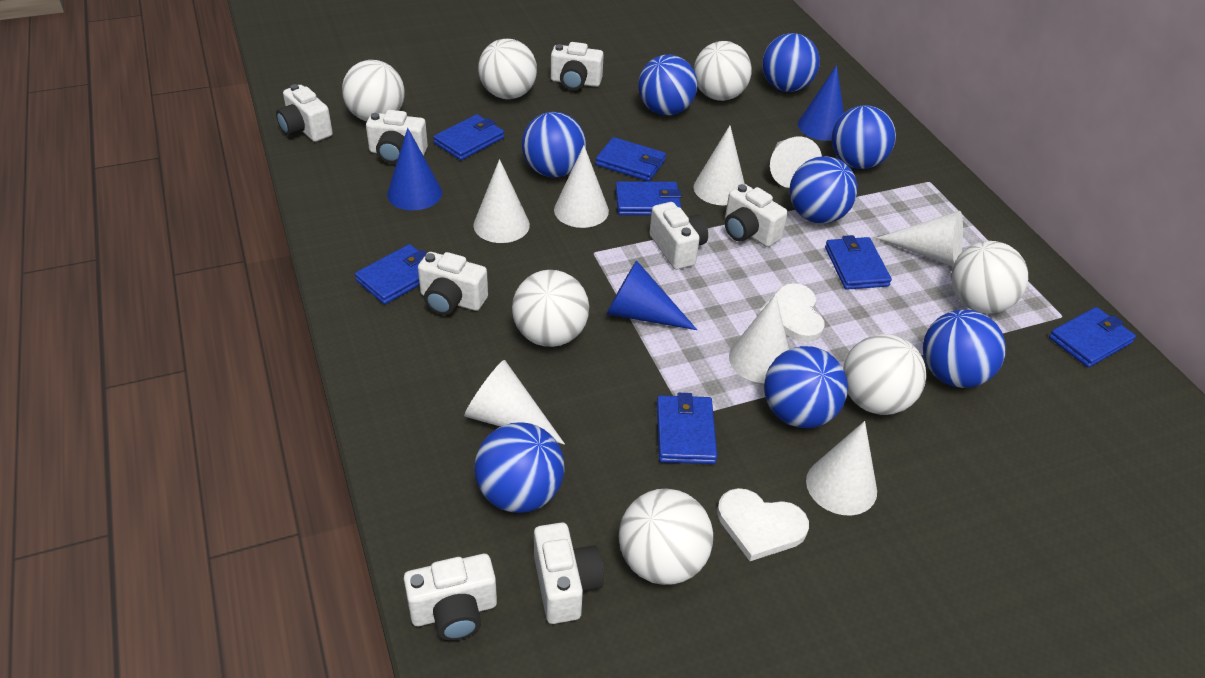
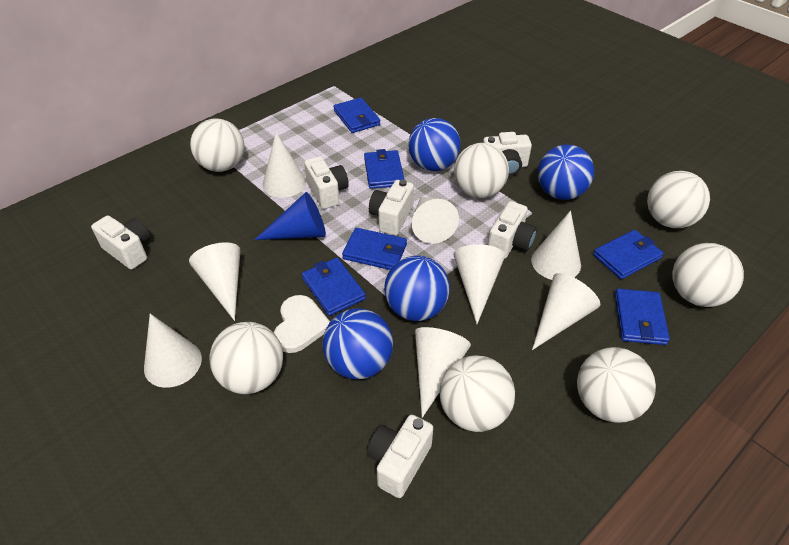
blue ball: [474,422,565,513] [522,112,586,177] [638,55,697,116] [762,33,820,92] [764,346,848,428] [789,156,858,224] [832,105,896,169] [923,310,1006,388] = 8 -> [323,308,393,379] [384,256,450,321] [408,118,461,171] [538,145,594,200] = 4
blue cone: [387,128,442,210] [606,260,697,330] [798,65,844,141] = 3 -> [254,192,326,240] = 1
blue wallet: [355,244,427,304] [433,114,504,160] [595,137,666,181] [615,181,682,215] [657,393,717,464] [825,235,892,290] [1049,307,1136,368] = 7 -> [302,258,366,316] [334,98,380,133] [342,228,407,270] [364,149,404,189] [593,230,664,279] [615,289,670,345] = 6
white camera: [276,84,333,142] [366,110,428,163] [404,554,497,641] [418,252,488,315] [534,522,604,624] [551,42,604,90] [650,202,708,270] [725,184,788,247] = 8 -> [91,215,150,269] [304,156,349,209] [367,415,433,498] [369,180,414,236] [483,132,532,176] [488,201,537,259] = 6
white heart: [717,488,809,561] [758,283,825,342] = 2 -> [274,295,330,353] = 1

